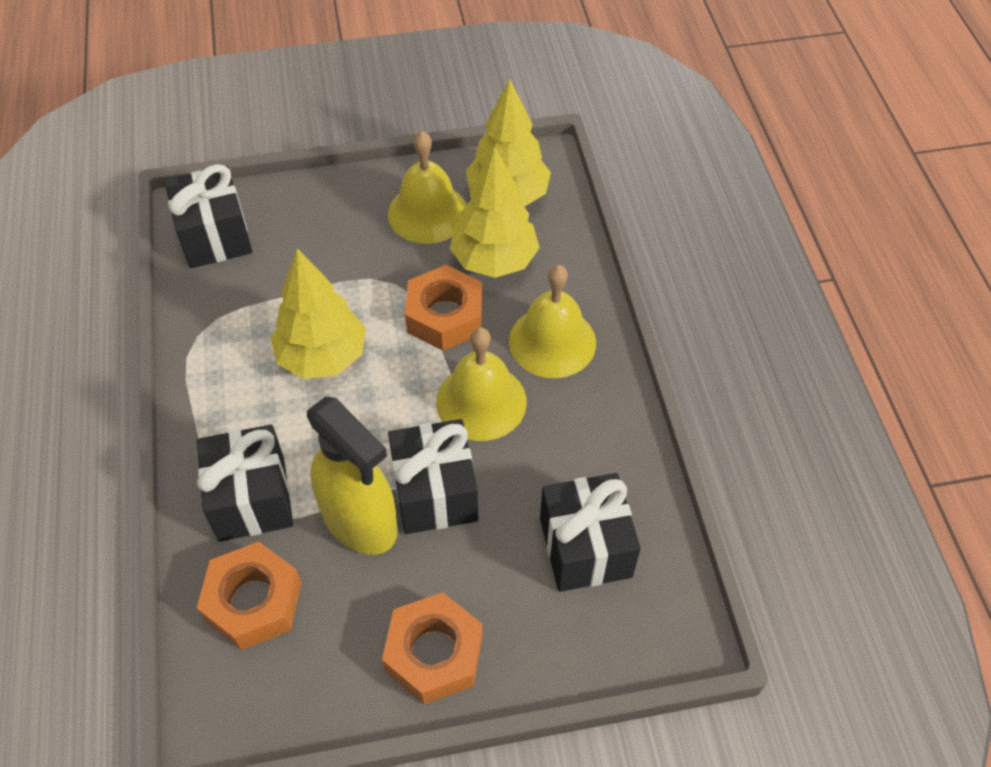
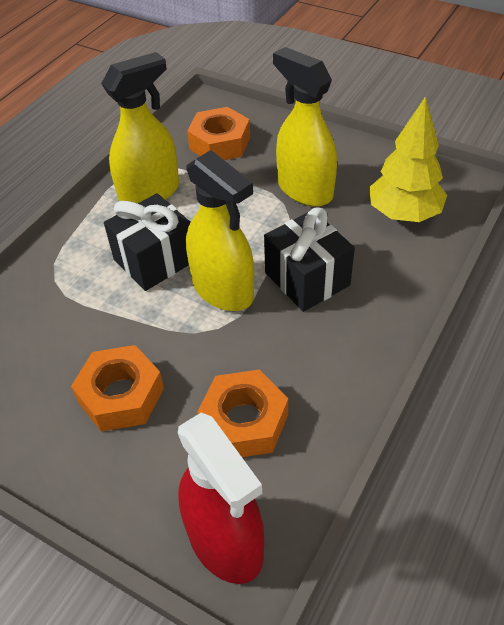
black gift: [164,164,252,268] [197,425,293,542] [388,419,478,534] [540,473,641,592] = 4 -> [104,193,191,291] [264,207,355,312] = 2
red spray bottle: none = 0 -> [178,413,264,584] = 1
yellow bell: [388,131,467,244] [436,327,527,441] [509,265,596,378] = 3 -> none = 0
yellow spray bottle: [307,397,398,555] = 1 -> [101,52,179,204] [186,150,254,311] [273,47,337,206] = 3
yellow tree: [271,249,366,379] [450,146,539,278] [466,79,551,207] = 3 -> [369,96,447,222] = 1

